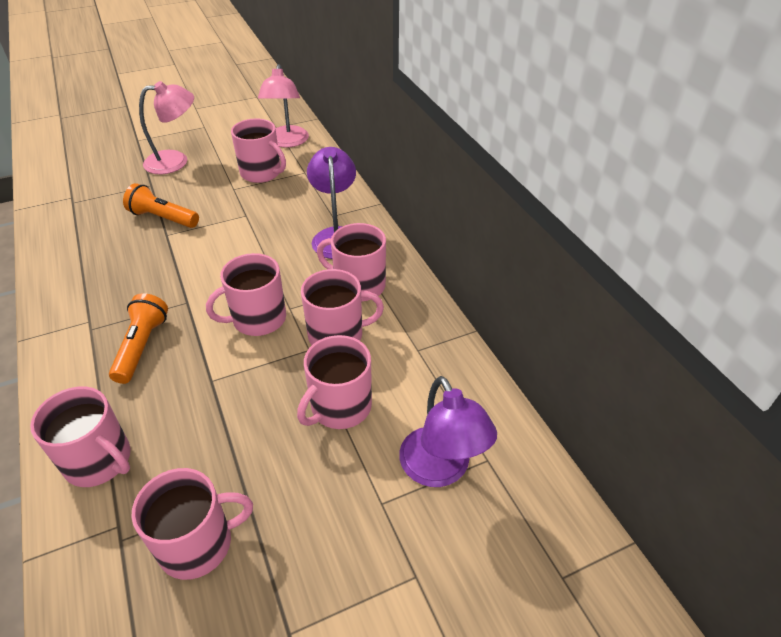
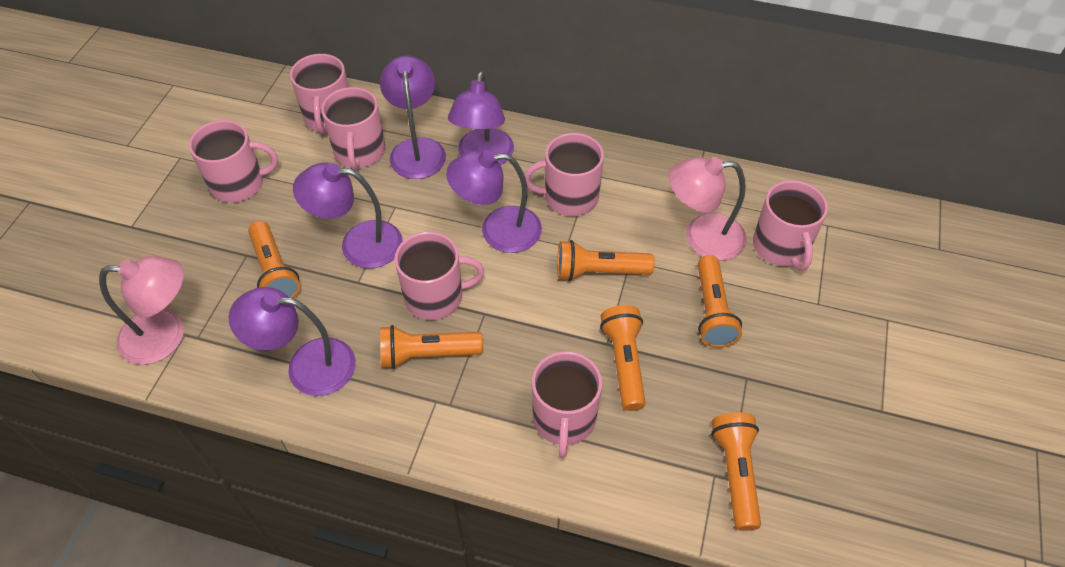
orange flashlight: [109,293,168,384] [123,183,199,228] = 2 -> [248,221,300,298] [380,325,483,369] [557,240,655,281] [600,305,646,411] [698,255,742,348] [711,412,761,531] = 6
purple lamp: [307,147,356,259] [399,376,497,487] = 2 -> [229,287,356,396] [293,163,403,269] [380,56,446,179] [446,150,542,253] [448,71,514,165] = 5

